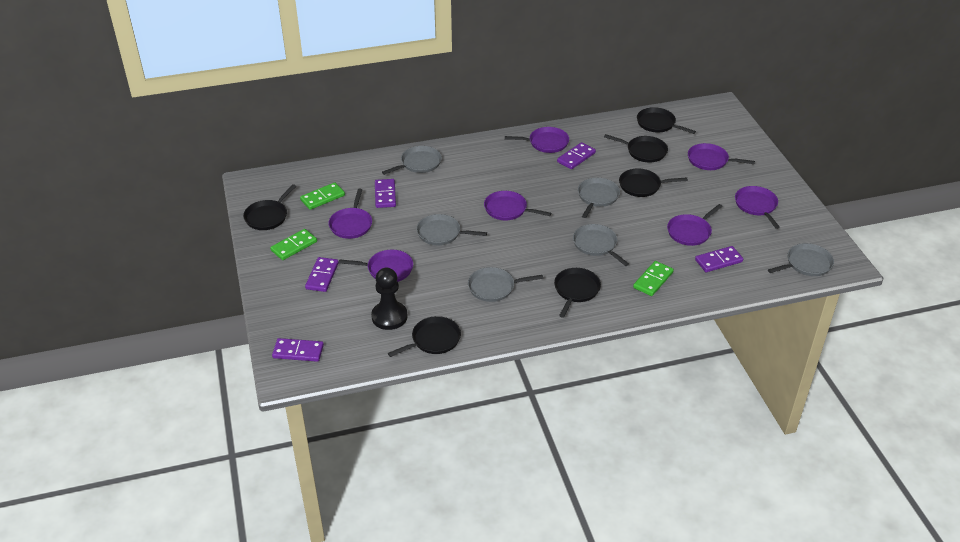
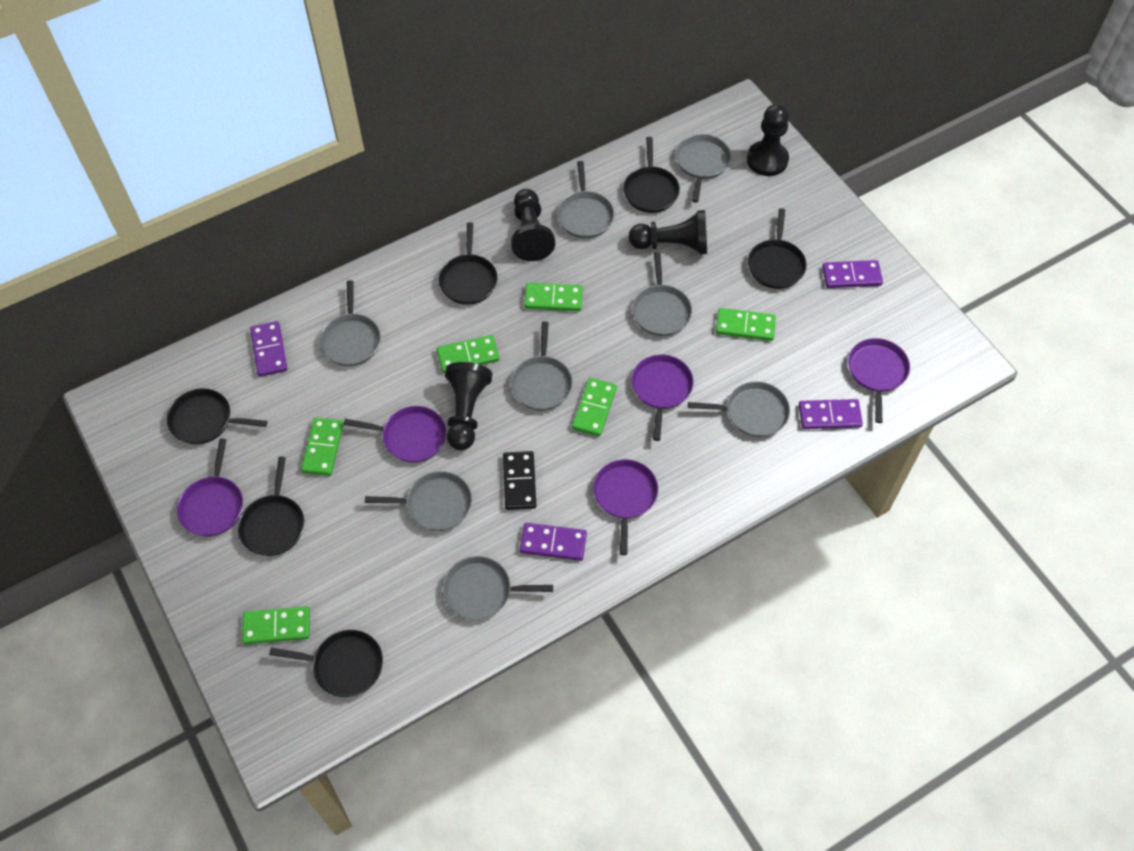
black domino: none = 0 -> [503,451,536,510] = 1
black pawn: [371,268,407,330] = 1 -> [445,362,492,451] [511,189,555,261] [629,210,707,255] [747,104,789,176] = 4
green domino: [270,229,317,260] [300,183,345,210] [633,261,674,296] = 3 -> [242,606,310,644] [301,417,344,476] [437,335,499,373] [524,283,583,311] [572,378,617,436] [716,308,776,341] = 6
grey pan: [382,146,442,175] [416,214,487,245] [468,267,543,302] [573,224,629,266] [578,178,620,218] [768,243,834,276] = 6 -> [320,280,381,366] [365,471,472,531] [443,556,553,620] [511,321,573,411] [557,161,614,239] [632,252,692,336] [676,134,731,203] [688,381,790,437] = 8
purple domino: [272,338,324,362] [305,257,339,292] [375,179,396,208] [557,142,596,169] [695,246,743,272] = 5 -> [250,321,287,377] [520,522,587,561] [799,399,863,429] [822,260,883,288] = 4
purple pan: [328,189,372,239] [339,250,413,282] [484,191,551,220] [505,127,569,153] [667,204,723,246] [688,143,755,170] [735,186,780,229] = 7 -> [177,438,243,537] [344,406,446,463] [593,459,658,555] [632,354,693,441] [848,338,910,423] = 5

